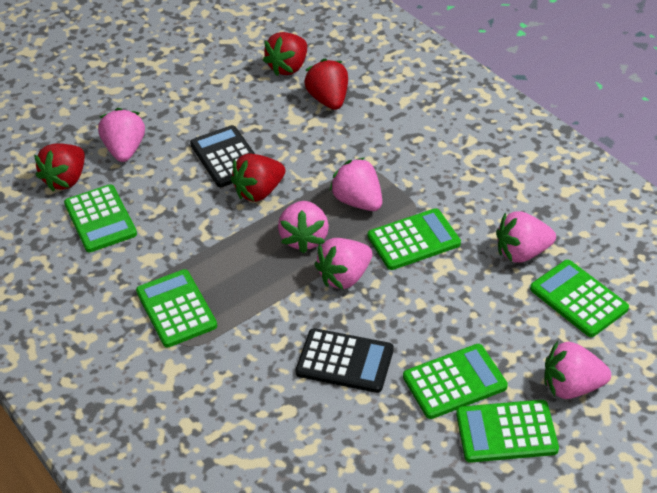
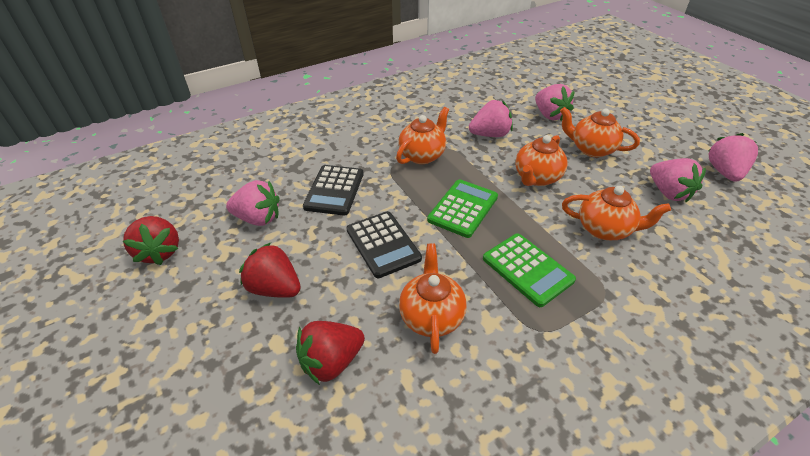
green calculator: [64,184,137,252] [136,269,217,348] [368,208,461,270] [403,344,508,419] [456,400,559,463] [530,260,629,337] = 6 -> [427,179,498,238] [483,234,576,307] = 2
orange teapot: none = 0 -> [396,107,449,164] [399,244,467,354] [515,135,568,186] [560,107,640,157] [562,186,671,240] = 5
pink strawberry: [98,108,145,162] [278,201,329,253] [314,238,372,289] [329,158,382,211] [496,211,556,263] [544,341,611,399] = 6 -> [226,180,280,226] [469,100,513,137] [535,84,575,121] [650,158,706,202] [708,133,758,182] = 5
red strawberry: [34,143,85,191] [230,154,285,202] [263,32,307,76] [304,58,348,110] = 4 -> [123,216,179,265] [239,243,301,298] [296,321,365,385] = 3

